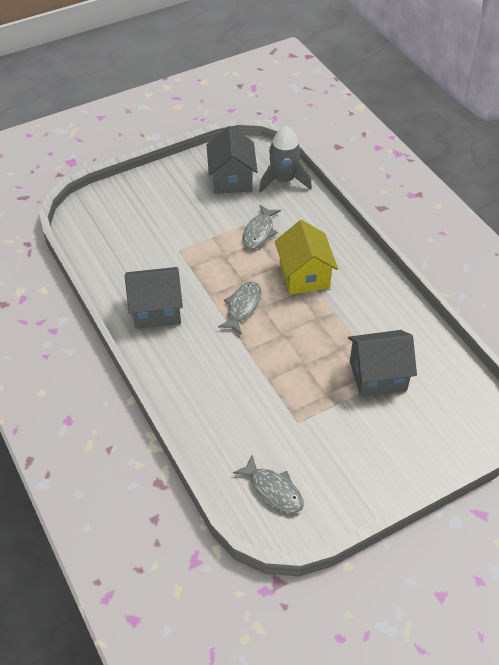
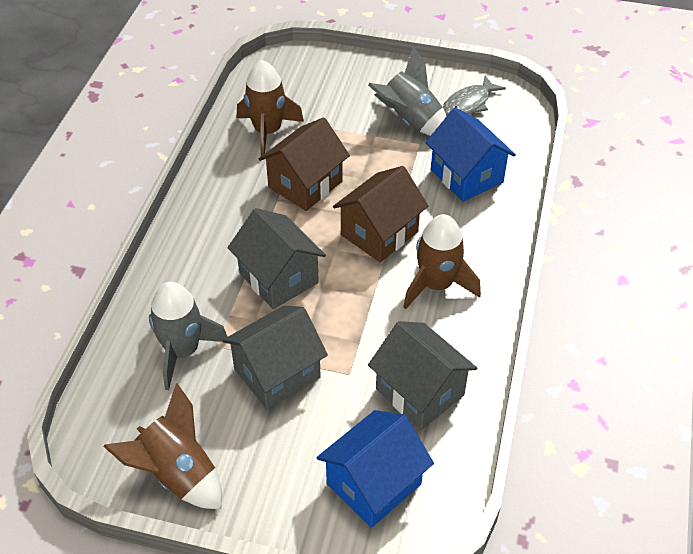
blue house: none = 0 -> [316,410,434,528] [426,107,516,202] = 2
brown house: none = 0 -> [259,117,350,211] [333,166,428,262] = 2
brown rocket: none = 0 -> [103,383,222,509] [237,60,304,156] [403,214,481,309] = 3
grey fish: [218,282,261,335] [233,455,304,513] [243,205,281,249] = 3 -> [443,76,506,116] = 1
grey rocket: [259,126,312,193] = 1 -> [149,282,228,390] [368,46,447,136] = 2
yellow house: [275,220,338,295] = 1 -> none = 0

